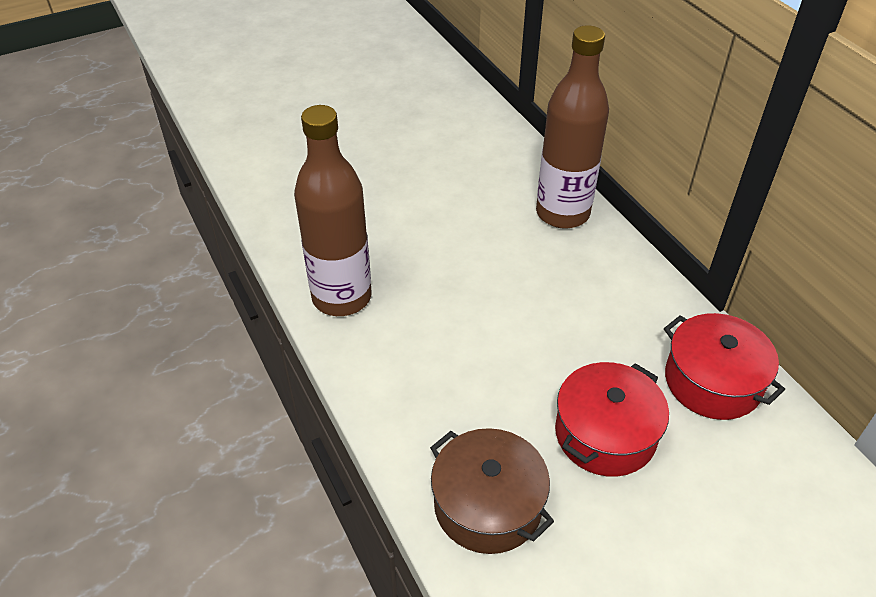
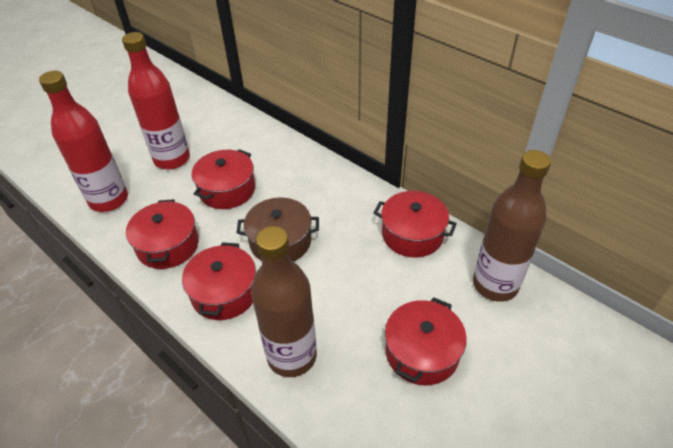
red bottle: none = 0 -> [39,71,128,212] [122,32,190,169] = 2
red pot: [555,362,669,477] [664,313,785,420] = 2 -> [126,199,199,269] [182,242,256,320] [192,149,255,209] [374,191,457,258] [385,297,467,385] = 5

